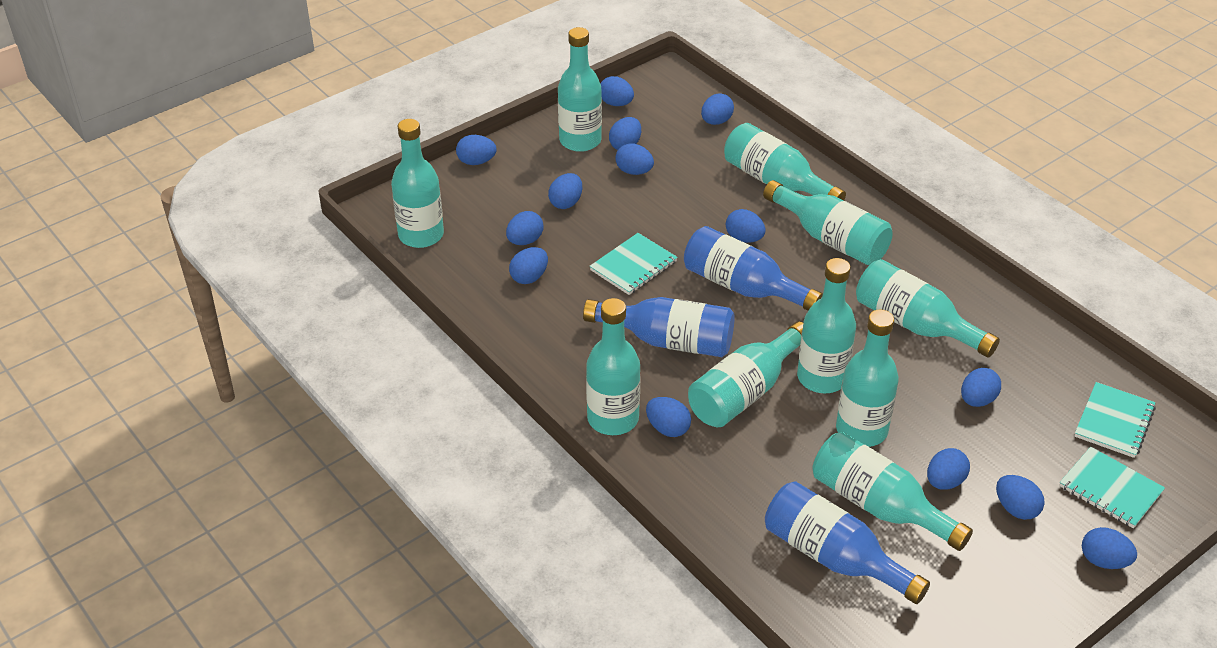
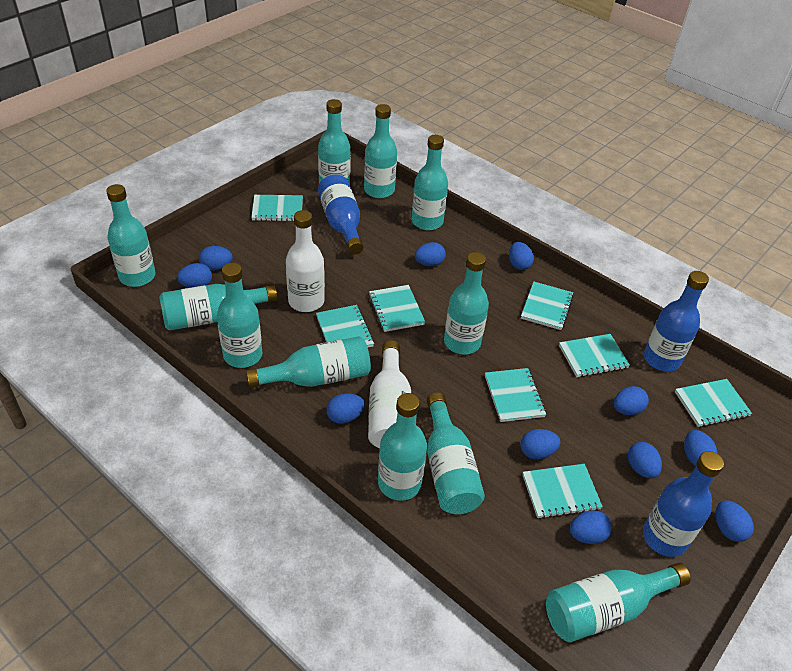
blue egg: [456,135,497,165] [506,211,544,245] [509,247,548,284] [548,173,582,209] [600,76,634,106] [609,117,641,150] [615,143,654,175] [646,397,691,437] [701,93,734,125] [726,209,766,243] [927,448,970,490] [961,368,1001,407] [996,475,1045,520] [1082,527,1137,569] = 14 -> [177,263,212,288] [199,246,232,271] [326,393,365,424] [415,242,446,266] [509,242,534,270] [520,429,560,459] [570,510,612,544] [614,386,649,415] [628,442,662,478] [684,430,718,466] [716,500,754,542] = 11
turquoise bottle: [391,119,444,248] [558,27,602,152] [586,298,640,435] [688,321,803,427] [724,123,846,200] [763,180,893,265] [797,258,856,393] [813,432,973,551] [836,310,899,447] [856,259,1000,358] = 10 -> [106,184,155,287] [159,284,277,331] [217,263,263,368] [246,336,371,388] [318,99,351,185] [364,104,397,198] [378,393,427,501] [412,135,448,230] [427,392,485,514] [444,252,489,354] [546,563,691,642] = 11
turquoise notebook: [589,233,678,295] [1059,447,1165,528] [1075,382,1156,458] = 3 -> [251,195,303,221] [316,305,374,347] [369,285,425,332] [485,368,546,422] [521,282,574,330] [522,464,603,519] [559,334,630,377] [675,379,752,427] = 8
white bottle: none = 0 -> [286,210,325,312] [368,340,411,449] = 2

